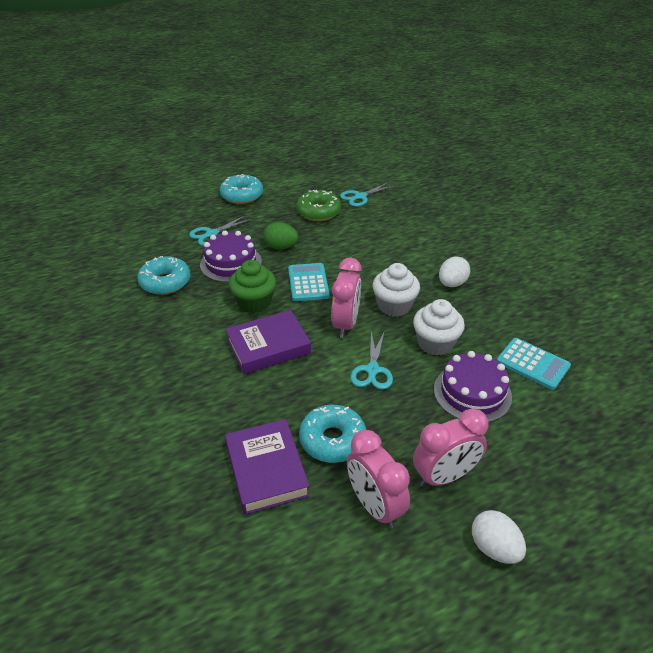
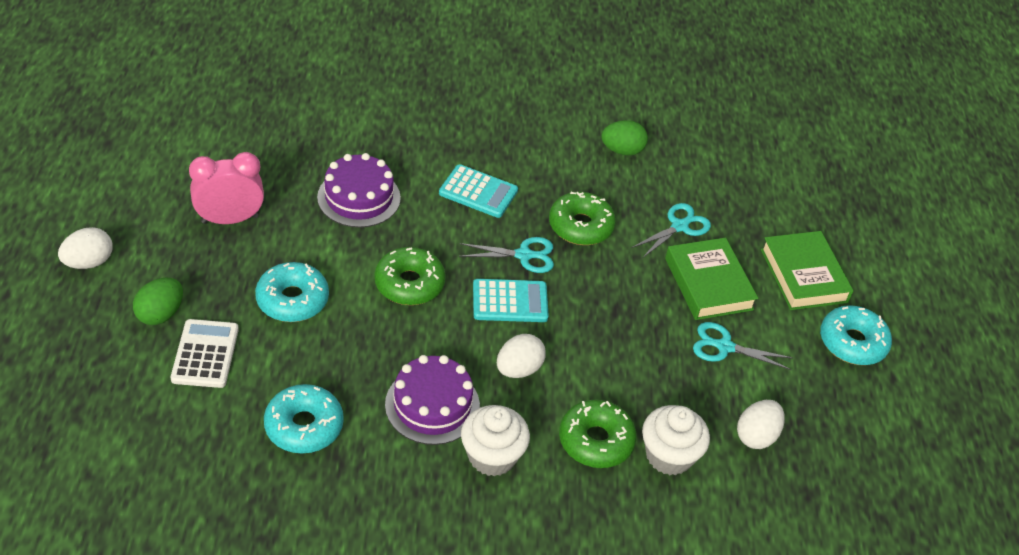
green book: none = 0 -> [665,238,758,320] [761,231,854,310] = 2
green cupcake: [229,260,276,313] = 1 -> none = 0
green donut: [296,190,341,221] = 1 -> [374,247,446,305] [549,192,616,245] [559,400,637,468] = 3
green egg: [263,222,299,249] = 1 -> [133,278,183,325] [601,120,648,156] = 2
pink clock: [331,258,362,338] [347,430,410,528] [413,408,488,487] = 3 -> [189,152,264,224] = 1
purple book: [225,419,310,515] [226,310,311,374] = 2 -> none = 0
white calculator: none = 0 -> [171,319,239,388] = 1
white egg: [439,256,470,287] [472,510,526,564] = 2 -> [58,227,113,269] [497,334,546,378] [737,400,785,449] = 3

